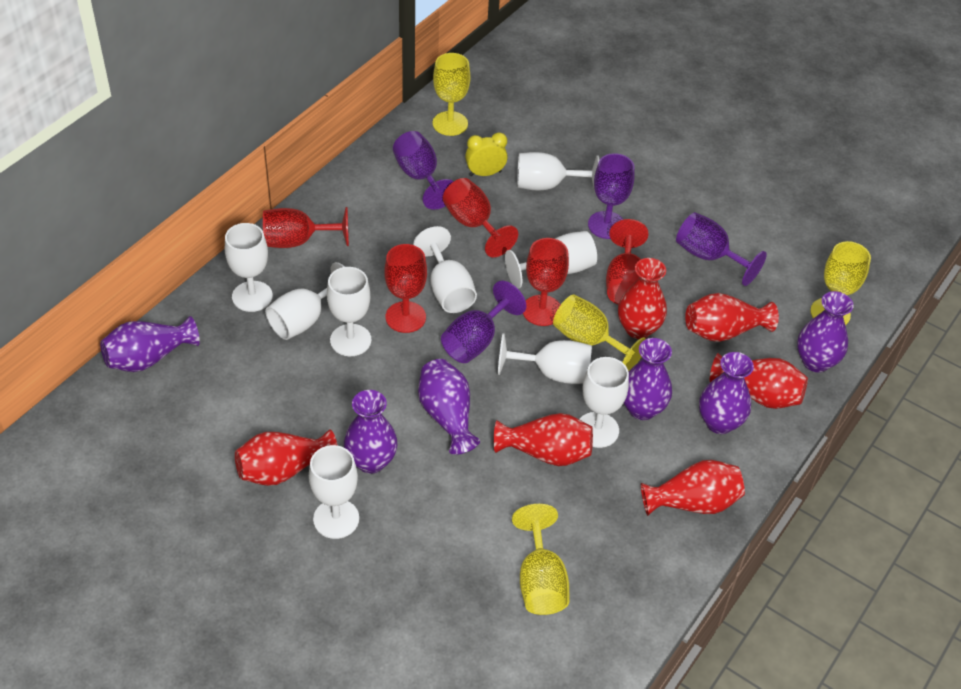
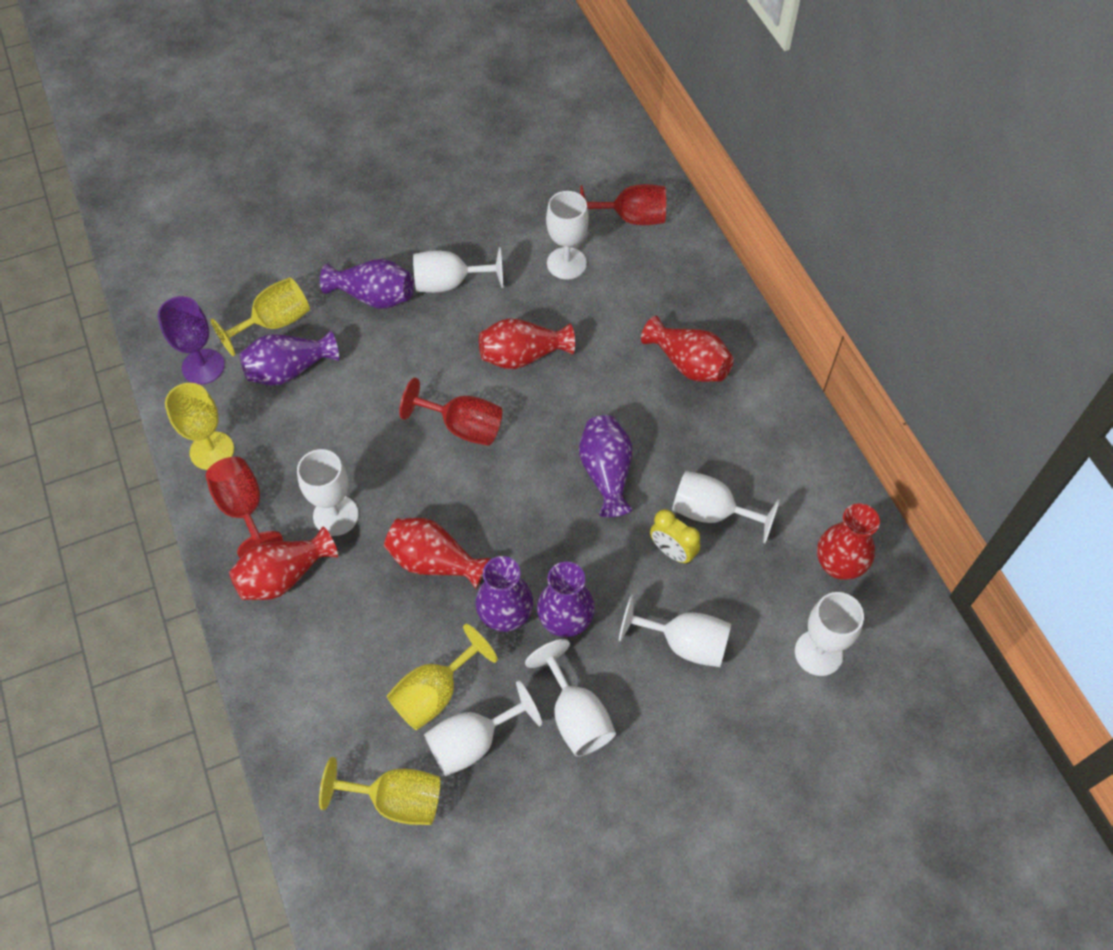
purple goblet: [393,131,454,210] [441,281,526,363] [588,153,635,239] [676,212,767,286] = 4 -> [158,296,225,385] = 1
purple vase: [100,316,200,372] [344,390,398,474] [418,359,480,455] [624,338,672,420] [699,352,754,434] [797,291,854,372] = 6 -> [240,330,339,386] [320,259,414,309] [476,556,533,632] [537,562,595,637] [579,415,632,517] = 5
red goblet: [263,207,349,248] [384,244,427,333] [443,178,518,257] [523,238,569,326] [606,219,648,304] = 5 -> [206,457,283,558] [399,378,502,446] [580,184,666,225] = 3
red vase: [235,429,338,486] [494,413,593,466] [618,258,667,339] [641,460,745,516] [685,293,779,342] [710,353,808,409] = 6 -> [229,527,338,600] [384,518,490,589] [479,318,575,369] [641,316,734,382] [817,503,880,580] = 5
white goblet: [225,223,273,312] [265,262,345,340] [309,445,359,539] [327,267,371,356] [413,226,477,313] [498,333,592,384] [505,231,597,289] [517,152,599,193] [579,357,629,448] = 9 -> [297,449,359,536] [413,247,503,293] [424,680,542,776] [525,639,616,757] [546,191,589,280] [619,594,731,667] [672,471,780,543] [795,592,864,676] = 8

